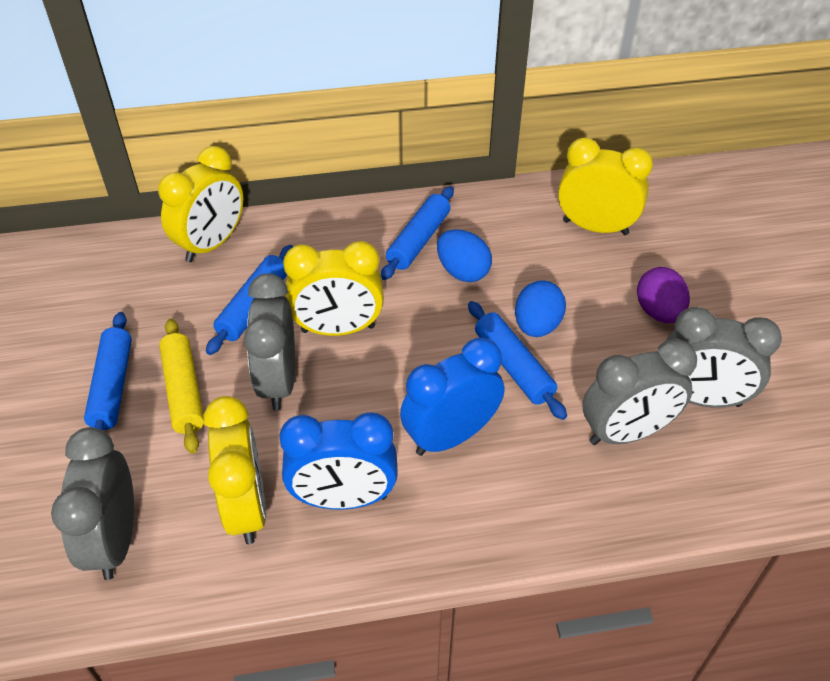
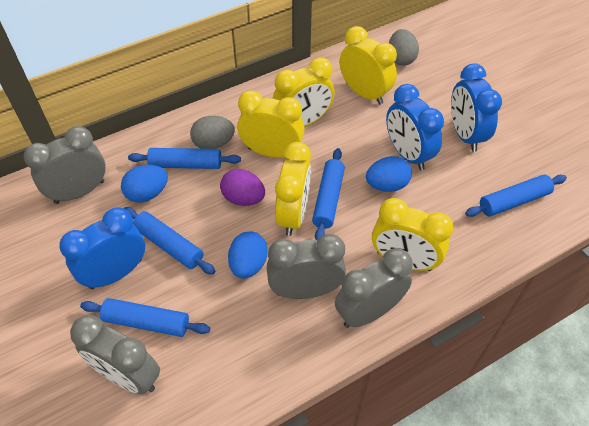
blue clock: [279,412,398,510] [400,338,504,456] = 2 -> [59,207,145,289] [386,84,444,170] [451,64,502,152] = 3
blue egg: [437,229,492,282] [515,280,566,337] = 2 -> [121,165,168,203] [228,231,268,279] [366,156,412,192] = 3
blue rolling pin: [84,312,132,431] [206,245,293,355] [381,186,454,280] [468,301,567,420] = 4 -> [80,298,210,337] [124,207,215,275] [128,148,241,169] [312,148,345,240] [465,175,567,217] = 5
grey egg: none = 0 -> [190,116,235,149] [389,29,419,66] = 2
yellow clock: [158,146,243,262] [203,396,266,544] [283,241,384,336] [558,137,653,235] = 4 -> [237,90,305,158] [272,58,335,127] [275,142,311,236] [340,26,397,105] [372,198,453,271] = 5
yellow rolling pin: [159,319,204,454] = 1 -> none = 0

